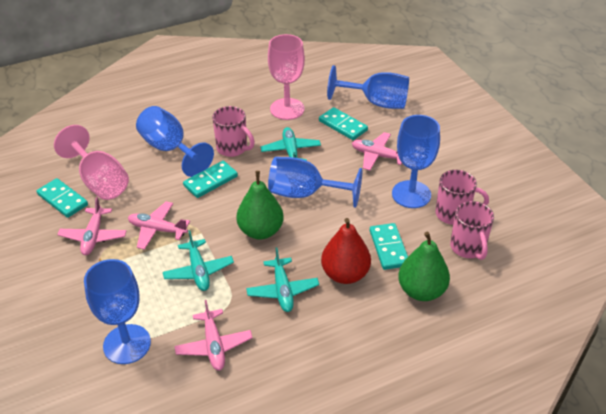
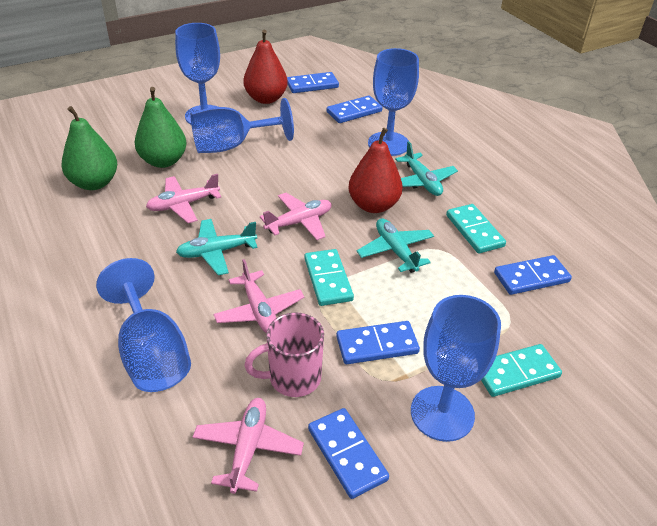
blue domino: none = 0 -> [287,72,339,93] [308,408,389,499] [327,96,383,123] [336,321,420,364] [494,255,572,295] = 5
pink goblet: [54,125,129,200] [268,34,305,120] = 2 -> none = 0
pink mug: [212,106,255,157] [435,170,489,225] [450,201,494,260] = 3 -> [244,313,324,397] = 1
red pear: [321,218,371,284] = 1 -> [243,30,288,104] [348,128,403,213] = 2
turquoise domino: [37,178,88,218] [183,161,238,198] [319,107,368,140] [370,223,408,270] = 4 -> [304,249,354,306] [446,204,506,254] [481,344,562,397] = 3

